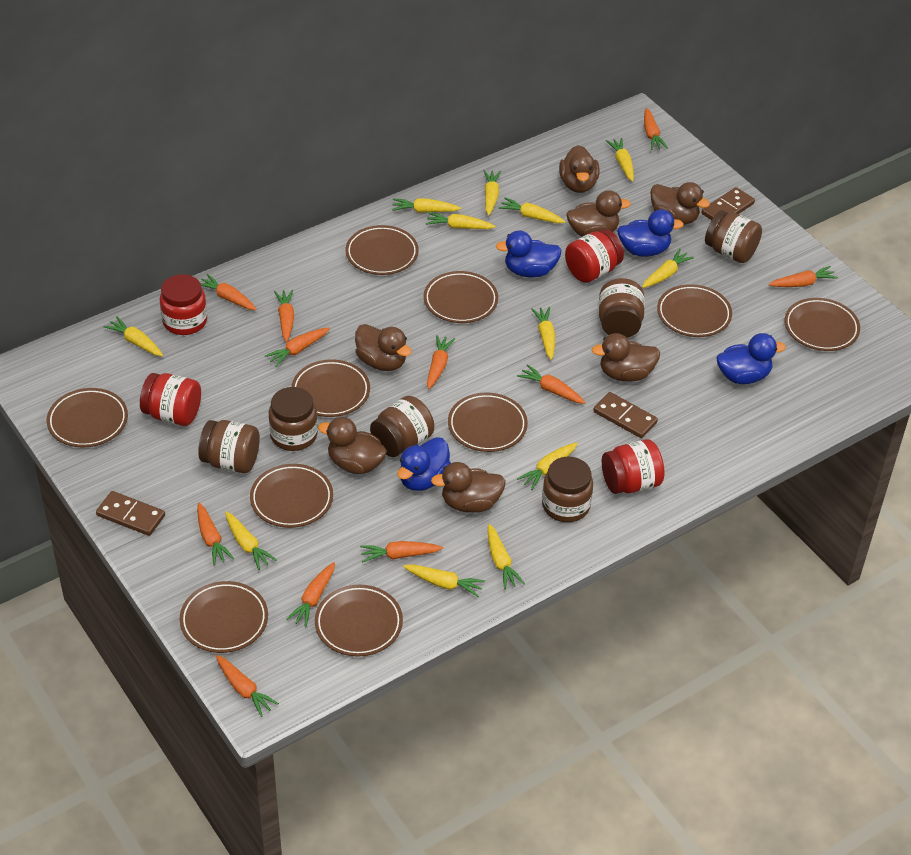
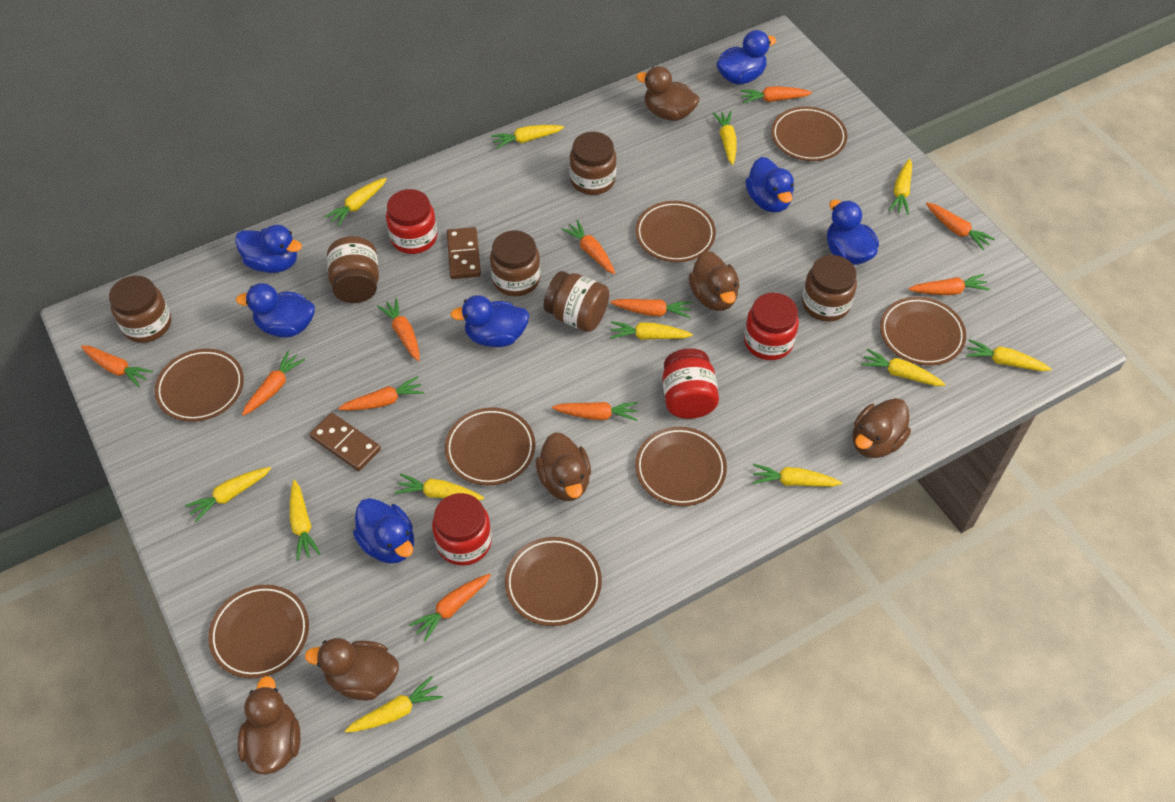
blue duck: [397,437,451,491] [495,230,562,278] [617,209,684,257] [716,333,786,384] = 4 -> [235,225,302,273] [236,283,315,338] [353,498,414,563] [450,295,529,347] [716,30,776,85] [745,157,794,212] [827,200,879,265] = 7
brown domino: [96,491,165,536] [593,392,658,438] [702,187,755,220] = 3 -> [309,413,381,471] [447,227,481,279] = 2
brown duck: [318,417,387,474] [355,324,411,371] [431,462,506,513] [559,145,600,193] [567,190,631,237] [591,333,660,382] [650,182,710,225] = 7 -> [238,676,301,775] [305,638,399,701] [536,432,591,501] [636,66,700,121] [689,251,739,311] [853,398,911,458] = 6
brown plate: [47,388,128,447] [179,581,268,653] [250,464,333,528] [291,360,370,417] [315,585,403,657] [346,225,419,275] [424,271,498,323] [448,393,528,452] [657,284,732,337] [784,298,860,351] = 10 -> [155,349,244,422] [208,585,309,678] [445,407,535,486] [505,537,602,626] [635,201,716,262] [635,427,727,506] [771,106,847,161] [880,297,966,366] = 8

